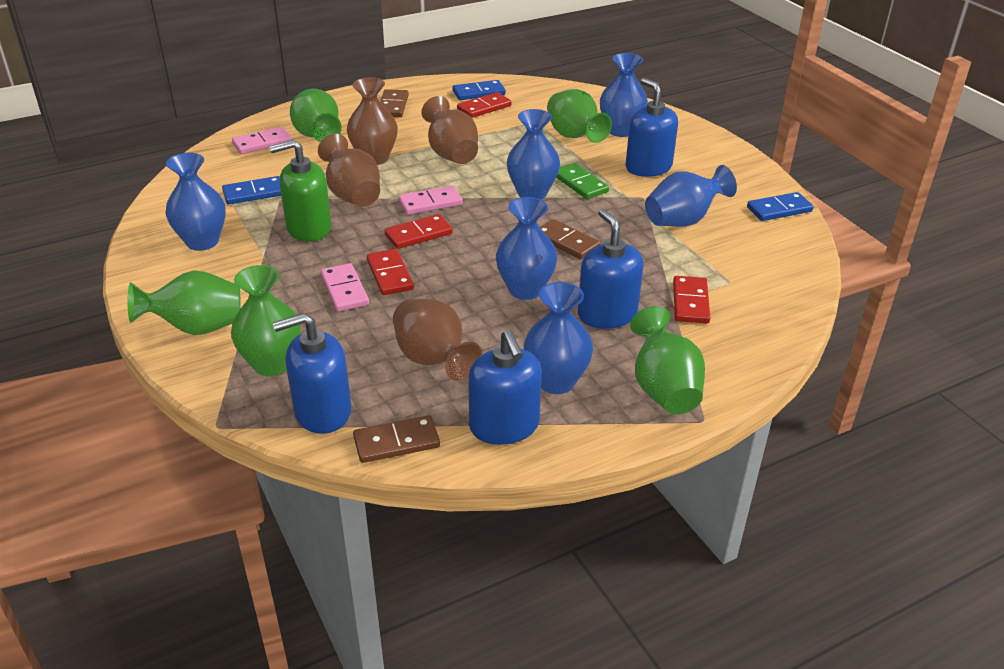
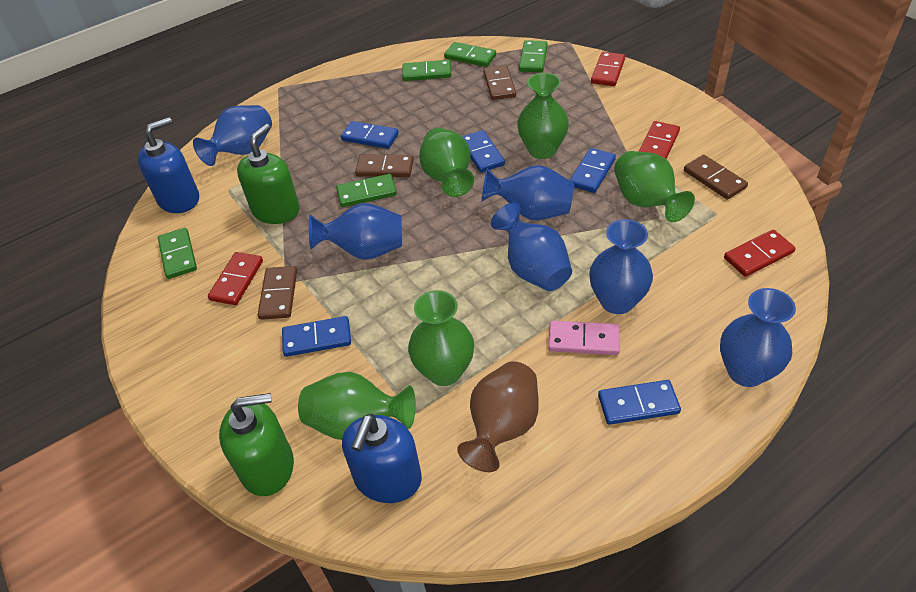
blue domino: [222,176,281,204] [453,80,506,100] [747,192,813,221] = 3 -> [282,316,351,357] [341,121,399,149] [462,130,505,172] [570,148,616,193] [598,380,681,425] = 5
blue soap dispenser: [273,313,351,434] [468,330,542,445] [578,209,644,329] [626,78,678,177] = 4 -> [138,117,199,213] [342,414,422,503] = 2
brown domino: [353,415,440,463] [380,89,409,117] [540,219,600,259] = 3 -> [258,266,297,320] [355,155,414,177] [483,65,516,100] [684,155,748,200] = 4
brown vase: [318,134,380,207] [347,77,398,165] [393,299,482,381] [422,96,478,164] = 4 -> [457,361,539,472] = 1
green domino: [556,163,609,199] = 1 -> [158,228,197,279] [336,174,397,207] [402,60,451,81] [444,42,496,67] [519,40,548,72] = 5
green soap dispenser: [269,140,331,242] = 1 -> [219,393,294,496] [237,124,300,224] = 2
pink domino: [232,127,292,154] [321,263,369,312] [398,186,463,215] = 3 -> [548,321,620,355] = 1

